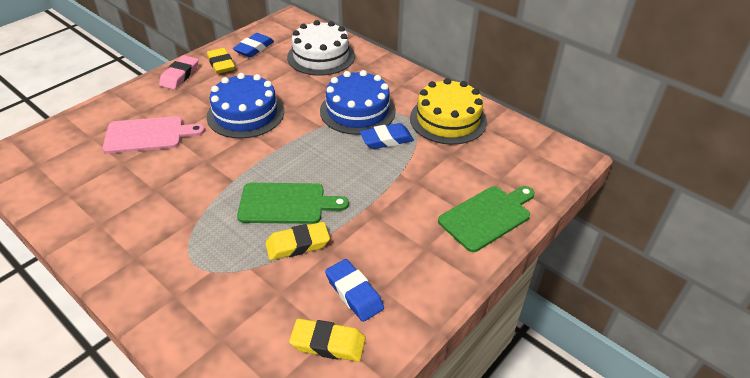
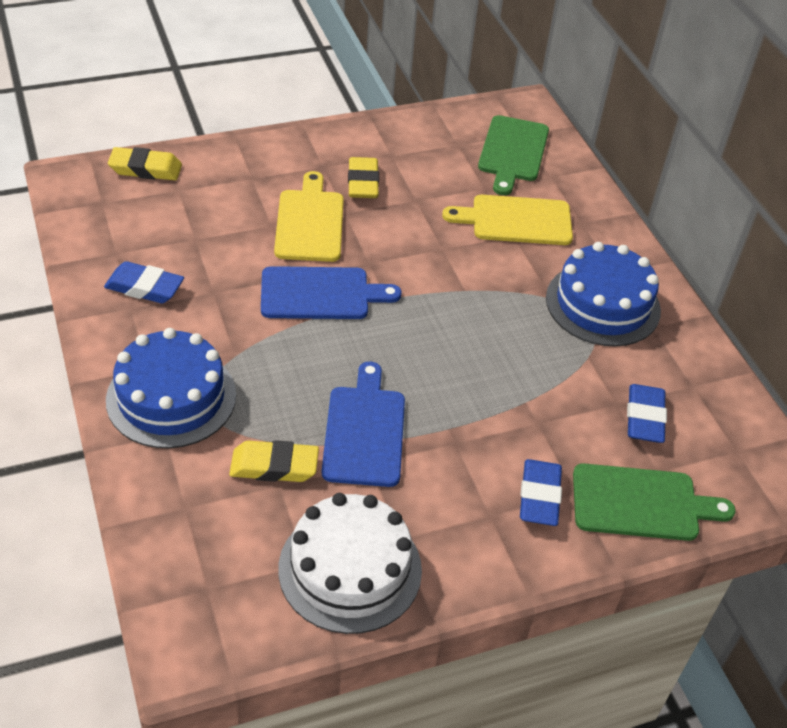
blue cutting board: none = 0 -> [261,266,402,319] [322,362,405,487] = 2
pink cutting board: [102,116,205,153] = 1 -> none = 0
pink eraser: [159,55,199,90] = 1 -> none = 0
yellow cake: [410,78,487,145] = 1 -> none = 0
yellow cutting board: none = 0 -> [274,171,344,262] [442,195,573,245] = 2

